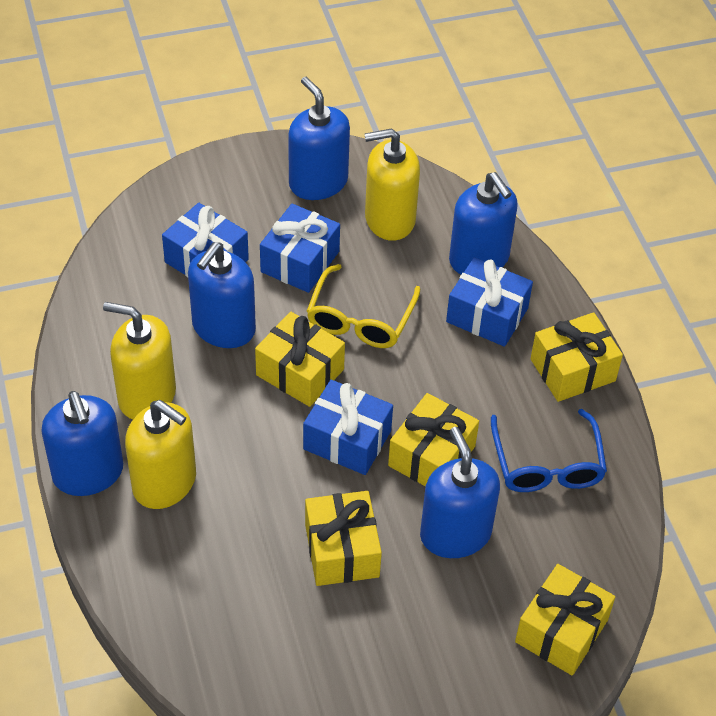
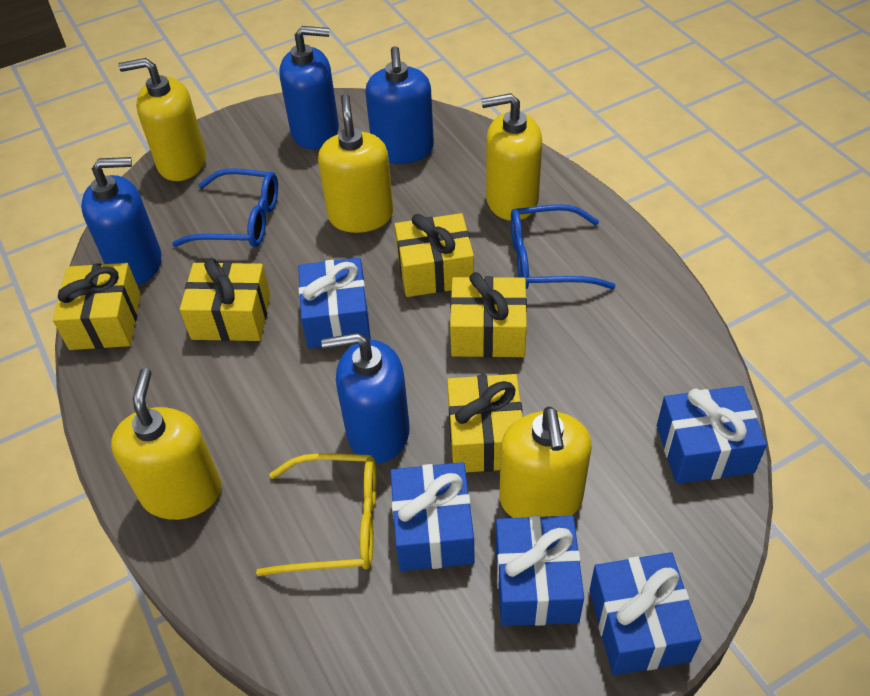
blue gift: [162,203,249,277] [260,204,340,293] [303,380,393,475] [446,257,533,347] = 4 -> [298,258,371,349] [390,462,474,571] [495,516,584,626] [589,552,702,675] [657,386,767,484] = 5
blue glasses: [491,409,607,492] = 1 -> [172,168,278,247] [511,204,616,289] = 2
blue soap dispenser: [41,391,123,496] [188,242,256,348] [288,77,350,200] [420,427,500,558] [449,172,518,274] = 5 -> [81,157,161,285] [279,26,339,149] [321,333,410,463] [365,46,434,164] = 4
yellow soap dispenser: [103,302,176,420] [125,400,196,509] [365,128,420,241] = 3 -> [111,368,222,520] [118,58,206,181] [318,94,393,233] [481,93,542,221] [500,406,592,518] = 5

